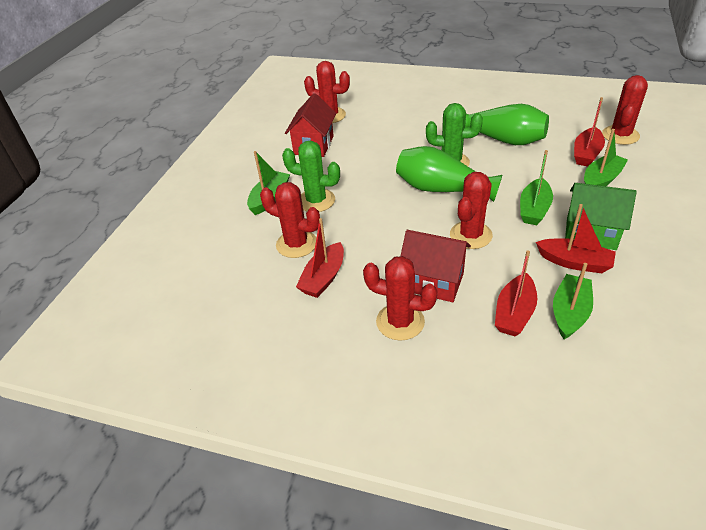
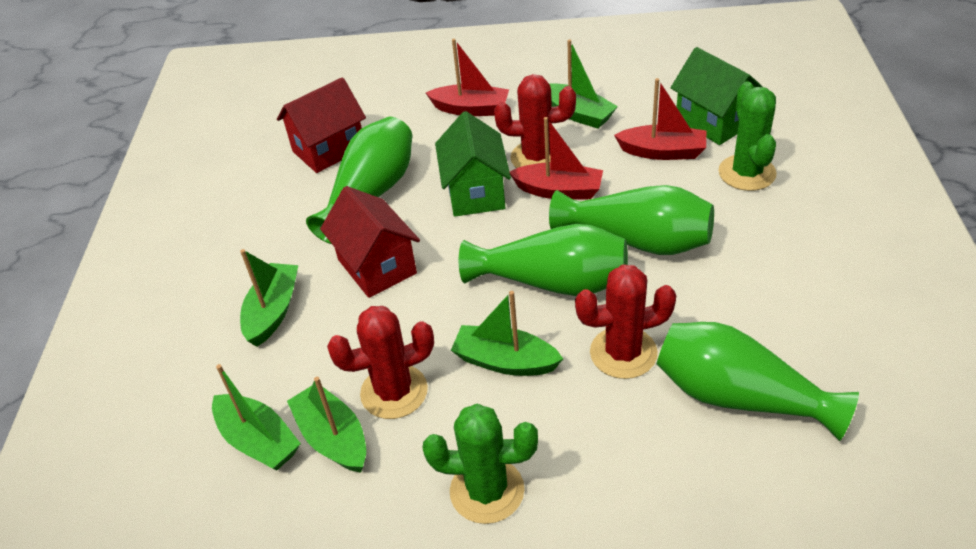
green boat: [247,151,290,215] [520,150,553,225] [553,263,593,339] [584,129,628,186] = 4 -> [212,364,301,470] [240,249,298,347] [287,377,366,473] [451,291,563,376] [550,39,618,129] = 5
green house: [565,183,637,250] = 1 -> [435,111,511,217] [671,47,763,145] = 2
green vase: [396,146,502,202] [465,104,549,145] = 2 -> [306,117,412,244] [459,224,628,296] [549,185,714,255] [657,322,859,441] = 4
red boat: [296,218,344,298] [495,250,537,336] [536,204,616,273] [574,97,605,167] = 4 -> [426,39,509,116] [510,117,603,200] [614,78,706,160] = 3
red cactus: [260,182,320,258] [304,61,350,123] [363,256,437,341] [450,172,493,249] [602,75,648,145] = 5 -> [327,306,434,419] [494,74,576,168] [575,264,676,379] = 3

